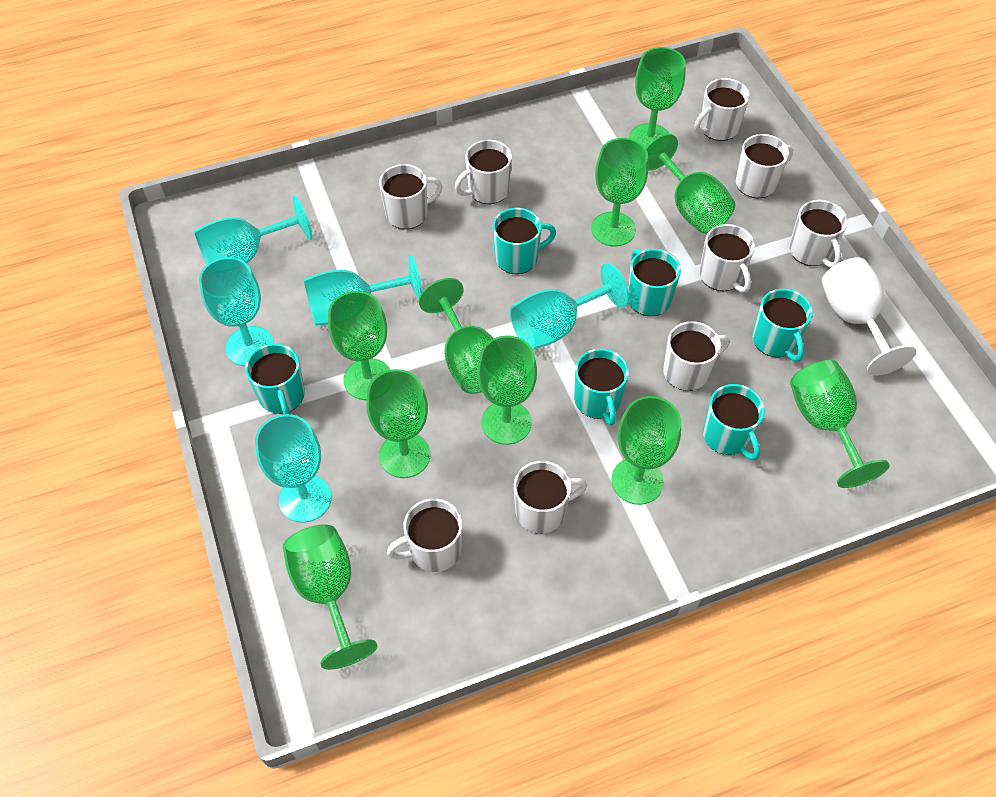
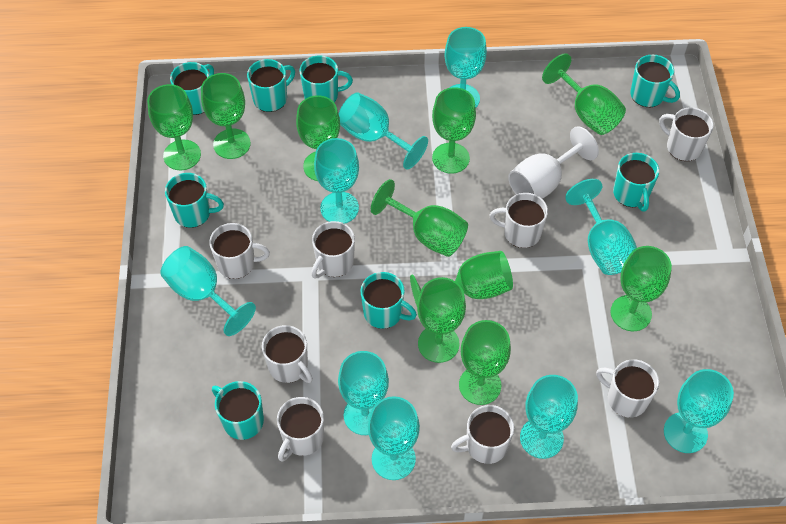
turquoise goblet: [194,196,312,265] [199,257,274,366] [255,414,332,523] [304,255,422,326] [510,263,629,350] = 5 -> [161,246,256,336] [314,138,359,224] [338,351,389,435] [339,92,428,170] [368,396,420,480] [444,27,487,107] [520,375,578,459] [565,179,637,275] [664,369,734,453] = 9
turquoise mug: [245,344,305,414] [493,208,556,274] [574,349,629,426] [628,249,681,316] [703,384,765,460] [752,289,813,362] = 6 -> [165,173,224,228] [170,62,214,115] [212,381,264,440] [247,59,295,112] [299,55,353,102] [360,272,417,329] [613,153,659,212] [630,55,680,107] = 8
white mug: [379,164,443,229] [387,498,462,572] [455,140,512,204] [514,461,587,534] [663,321,729,391] [694,78,750,141] [700,224,755,293] [736,134,793,198] [789,200,848,268] = 9 -> [209,223,270,279] [262,325,313,383] [277,397,324,462] [311,221,355,278] [451,405,514,464] [489,193,548,248] [596,359,659,418] [659,107,714,161] = 8

